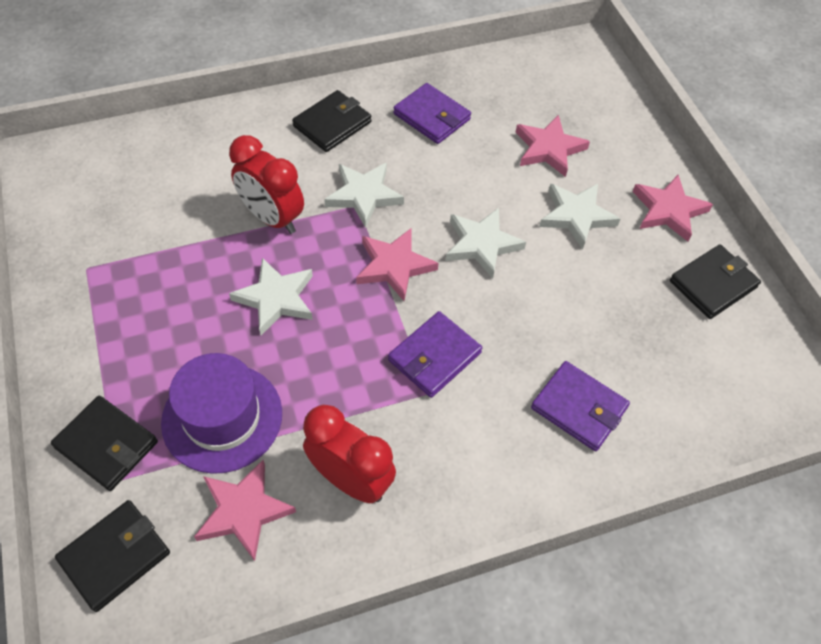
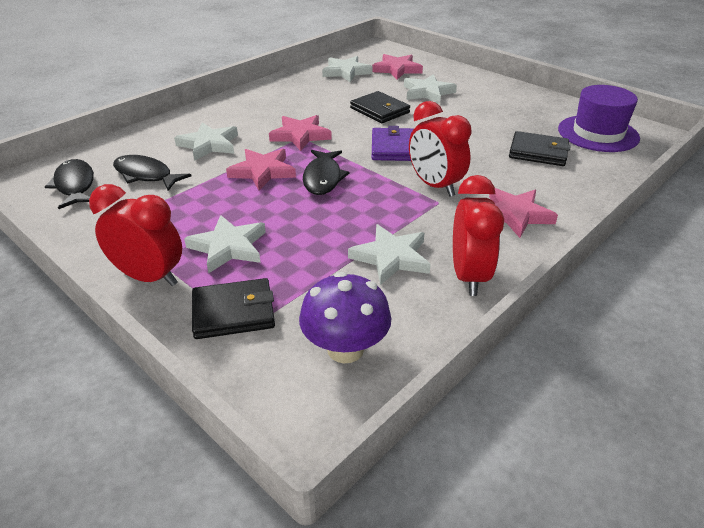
black fish: none = 0 -> [45,159,94,209] [113,155,192,191] [303,150,349,195] = 3
black wallet: [51,395,158,491] [55,500,170,612] [292,90,371,152] [670,244,761,319] = 4 -> [192,278,275,339] [350,91,410,123] [509,131,571,166] = 3
purple mushroom: none = 0 -> [299,272,392,363] = 1
purple wallet: [388,311,482,398] [393,83,471,144] [531,361,630,451] = 3 -> [372,126,413,161] = 1
red clock: [229,135,304,234] [303,405,396,503] = 2 -> [89,184,182,286] [409,101,472,197] [453,175,504,296] = 3
white star: [229,258,313,335] [324,163,404,228] [446,208,526,279] [539,184,620,249] = 4 -> [174,122,238,161] [184,215,266,273] [322,56,373,82] [348,224,431,285] [404,74,457,104] = 5

